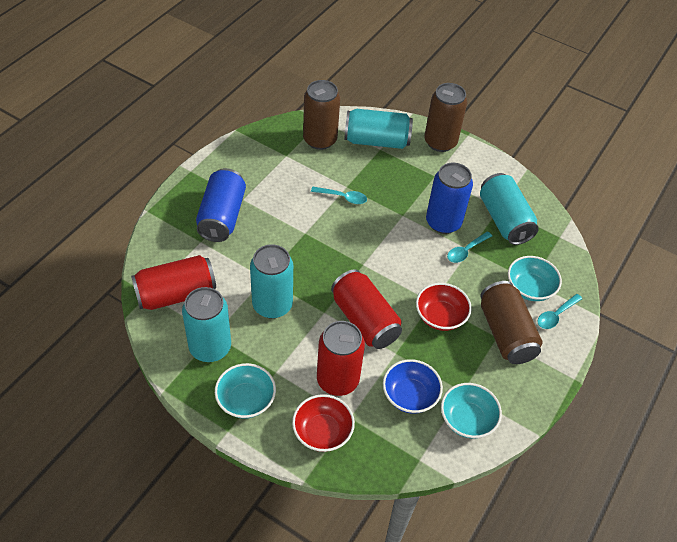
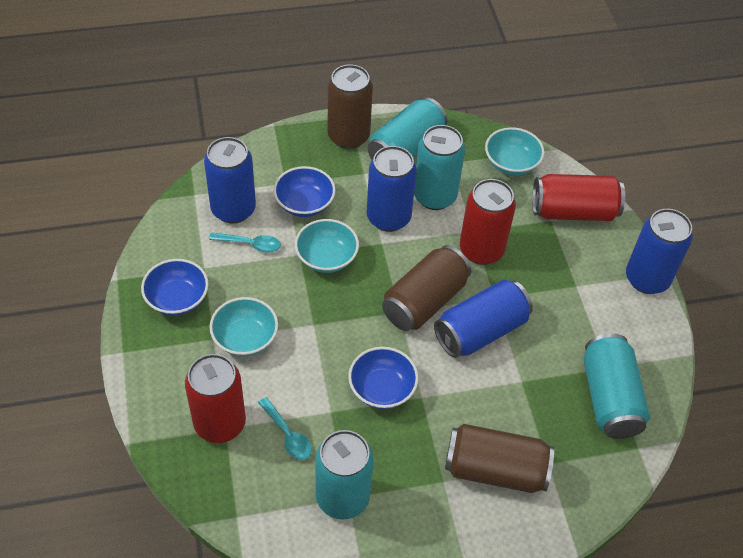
blue bowl: [383,359,443,414] = 1 -> [141,259,209,316] [273,166,335,217] [348,347,419,409] = 3
blue can: [196,168,246,242] [426,163,473,234] = 2 -> [204,137,256,224] [367,146,417,232] [434,280,533,358] [626,209,692,294] = 4
red bowl: [292,394,355,452] [416,283,472,331] = 2 -> none = 0
turquoise spoon: [311,187,367,204] [447,231,492,263] [537,294,582,329] = 3 -> [209,233,281,253] [258,397,312,460] = 2

